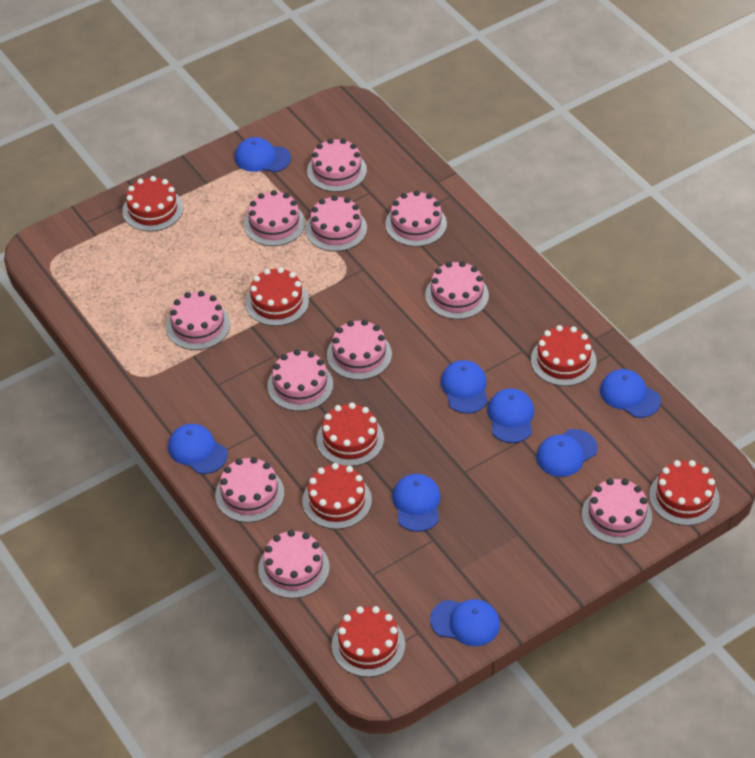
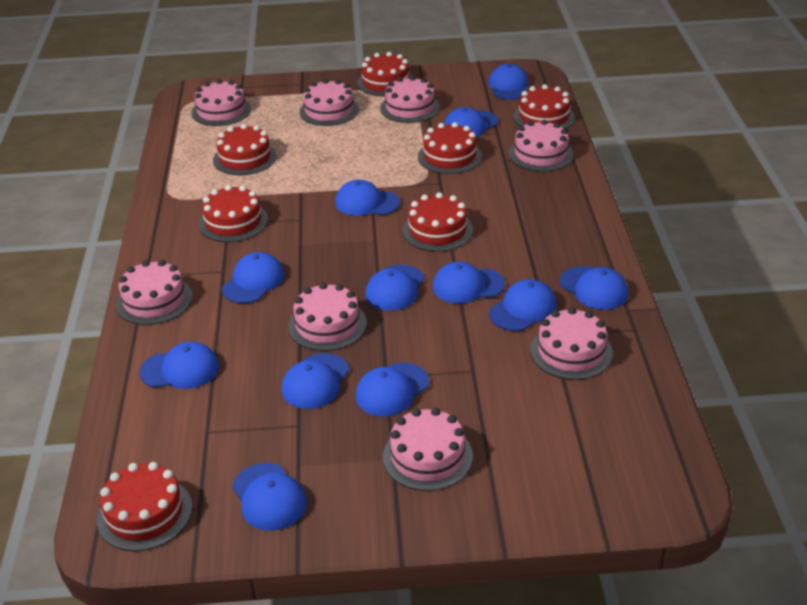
blue cap: [168,424,228,474] [235,137,291,172] [392,474,441,532] [430,599,500,646] [441,360,488,413] [487,388,534,443] [536,429,598,477] [600,369,661,418] = 8 -> [140,342,219,389] [222,252,285,303] [232,463,307,531] [282,353,349,409] [335,180,400,216] [355,362,429,416] [365,265,425,311] [433,262,505,303] [444,107,498,137] [488,63,529,100] [489,279,557,331] [560,266,628,310] = 12
pink cake: [166,291,230,350] [215,457,284,523] [244,190,305,246] [258,530,330,598] [267,349,333,411] [305,195,367,251] [307,138,367,192] [327,320,392,380] [385,190,447,247] [425,261,489,319] [582,478,652,545] = 11 -> [116,260,192,325] [192,79,251,126] [288,282,367,351] [299,79,359,126] [380,76,440,123] [383,408,473,491] [509,120,573,172] [530,307,613,380] = 8

